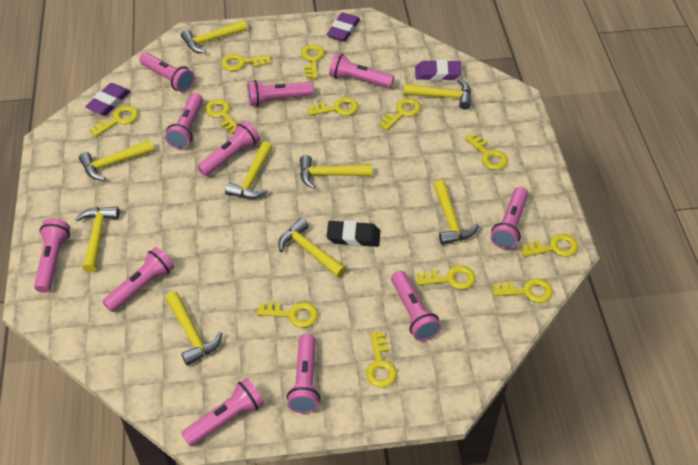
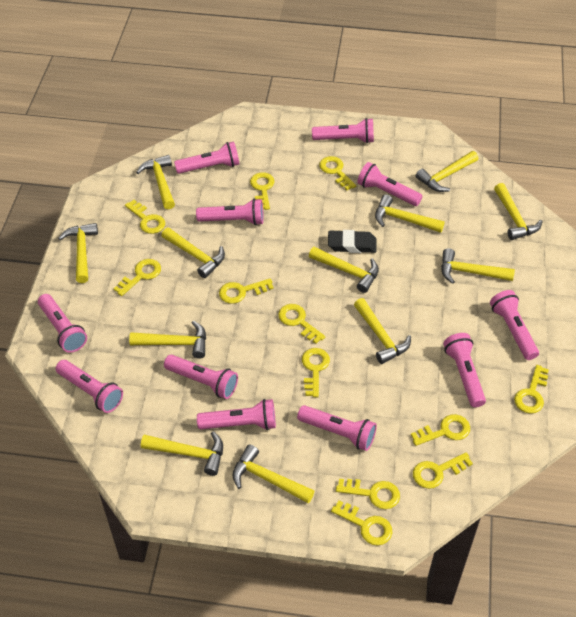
purple eraser: [85,83,131,115] [326,13,360,42] [415,60,462,81] = 3 -> none = 0
yellow hammer: [75,206,119,272] [79,140,154,181] [165,292,223,366] [181,20,247,53] [225,141,272,199] [278,218,346,278] [300,155,372,189] [404,79,471,110] [434,180,479,245] = 9 -> [58,223,98,283] [129,320,206,359] [136,155,175,209] [141,431,223,476] [162,227,225,278] [232,444,315,503] [309,247,379,293] [354,298,411,364] [375,195,445,233] [416,151,478,192] [441,248,515,284] [494,183,543,240] = 12

